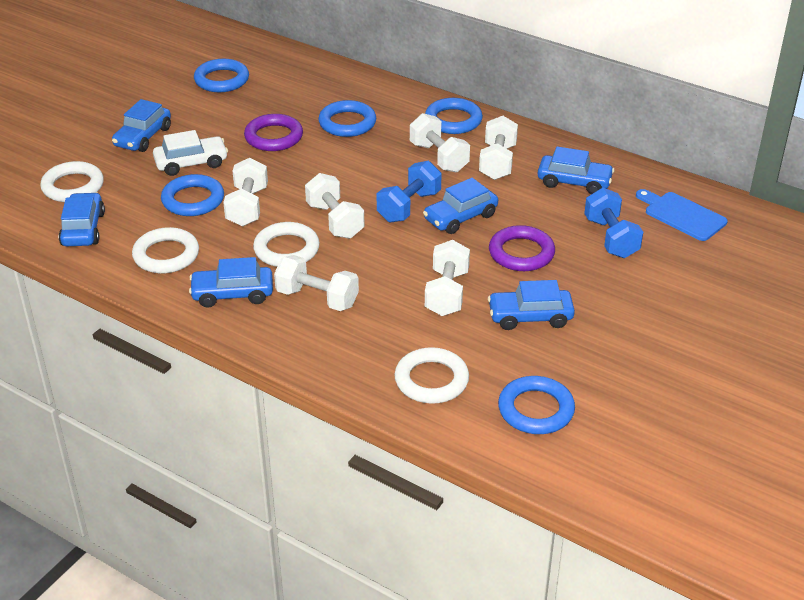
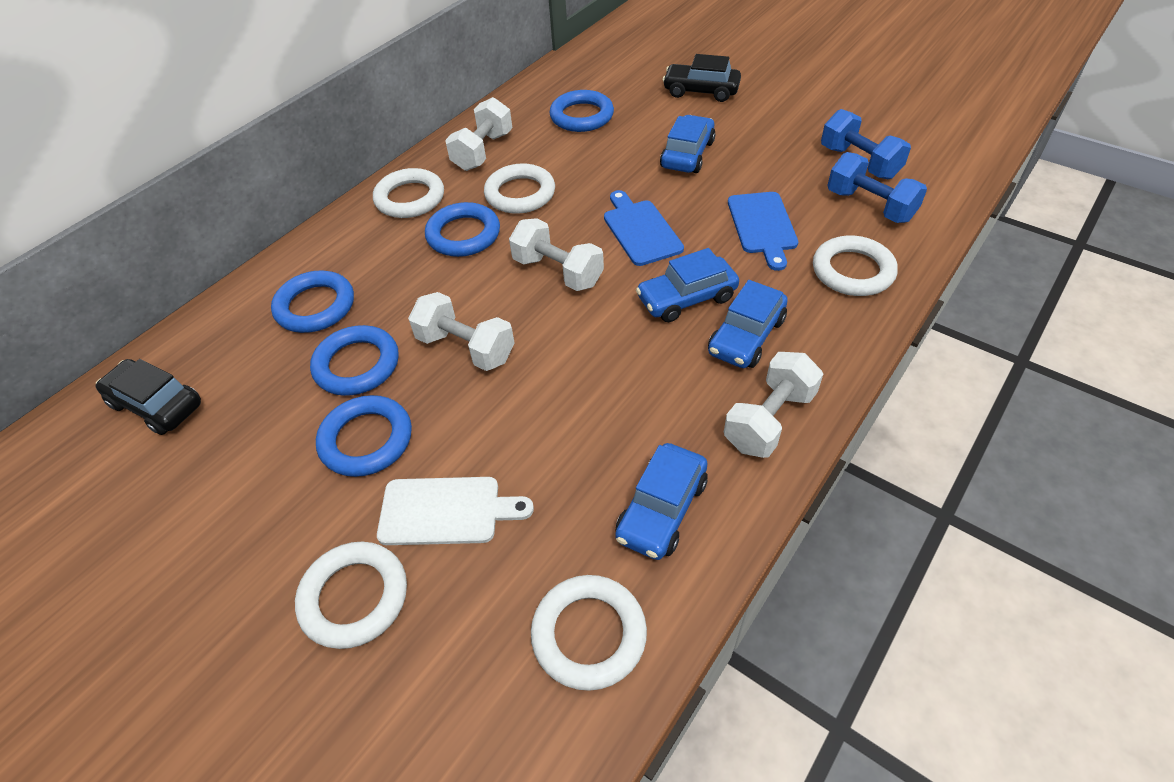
black car: none = 0 -> [96,359,201,435] [663,54,741,102] = 2
blue car: [59,192,105,246] [112,99,171,152] [189,257,273,308] [423,178,498,234] [488,280,575,330] [538,147,614,194] = 6 -> [615,443,708,560] [636,248,739,322] [660,115,716,173] [708,280,788,368] = 4
blue cutting board: [636,189,728,241] = 1 -> [604,190,684,266] [728,192,798,271] = 2
purple ring: [244,114,303,151] [489,225,555,271] = 2 -> none = 0
white car: [153,130,228,176] = 1 -> none = 0
white cutting board: none = 0 -> [377,477,534,545] = 1
white dumbbell: [223,158,268,226] [274,255,359,311] [305,173,365,239] [410,113,470,172] [425,240,470,316] [479,116,518,180] = 6 -> [408,292,515,371] [445,97,513,171] [509,218,604,291] [724,352,823,458] = 4
white ring: [40,161,104,202] [132,227,199,274] [253,222,320,267] [394,347,469,404] = 4 -> [295,542,407,649] [373,168,444,218] [484,163,555,214] [531,575,647,691] [813,236,898,296] = 5

